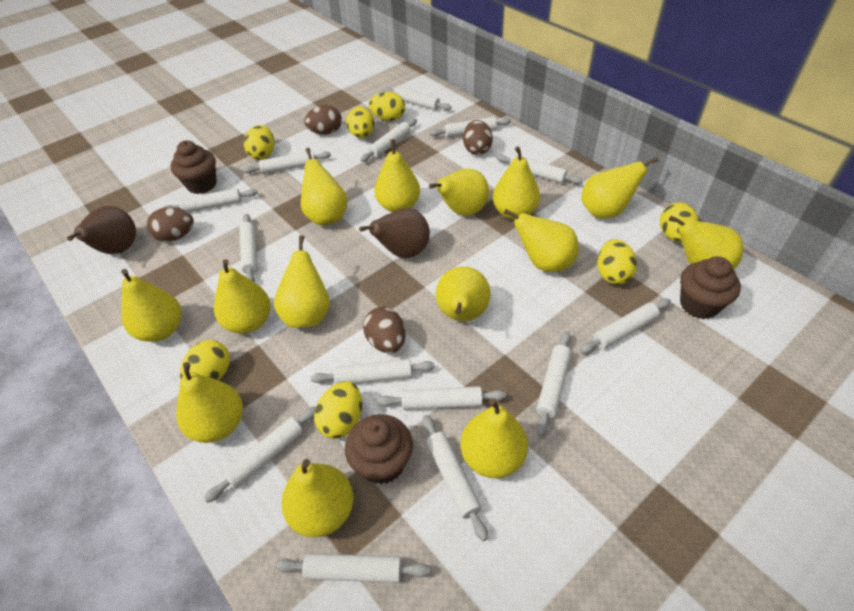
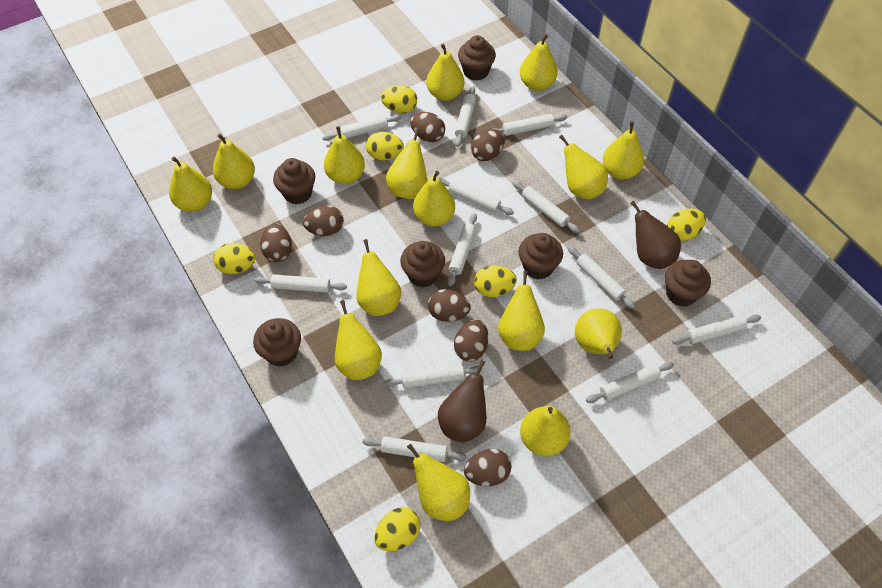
brown cupcake: [171,140,217,194] [345,414,413,484] [680,257,741,319] = 3 -> [253,318,301,367] [273,158,315,204] [400,241,445,287] [458,35,496,81] [519,233,563,280] [665,260,711,307] = 6
brown egg: [147,207,194,242] [304,105,342,135] [363,307,406,353] [463,120,493,155] = 4 -> [260,223,292,262] [303,205,344,236] [410,112,445,142] [428,289,471,322] [454,320,488,361] [464,449,511,486] [471,129,505,161] = 7
white rolling pin: [163,188,258,212] [204,406,316,503] [239,214,258,282] [243,151,331,174] [275,553,430,583] [311,359,435,384] [360,119,417,162] [378,386,506,410] [383,87,451,110] [423,415,488,541] [430,117,511,138] [496,154,583,184] [536,331,571,436] [580,299,671,354] = 14 -> [254,274,347,293] [322,114,401,141] [362,436,466,462] [383,365,483,388] [439,178,514,215] [448,213,477,286] [455,86,476,147] [496,114,567,136] [513,180,580,233] [568,246,635,309] [586,362,674,403] [672,315,761,345] = 12
yellow egg: [180,340,230,380] [244,125,274,160] [314,381,362,439] [346,106,375,138] [369,92,405,121] [597,239,637,285] [660,202,698,242] = 7 -> [213,243,256,274] [366,132,404,161] [374,507,421,551] [381,85,417,114] [474,266,517,297] [667,209,706,241] = 6
yellow pear: [121,269,181,342] [176,362,243,443] [214,259,271,334] [274,235,330,328] [281,459,353,537] [301,148,347,225] [374,139,420,212] [429,169,489,216] [436,267,491,321] [461,398,528,478] [493,146,540,220] [504,209,579,272] [581,157,659,218] [669,216,743,270] = 14 -> [169,157,212,212] [213,133,255,189] [324,126,365,184] [335,300,382,380] [356,239,401,316] [386,128,427,199] [407,443,470,521] [413,171,455,227] [426,43,464,101] [498,271,545,351] [520,34,558,91] [520,406,571,456] [559,135,608,200] [575,308,622,359] [603,121,644,180] = 15

